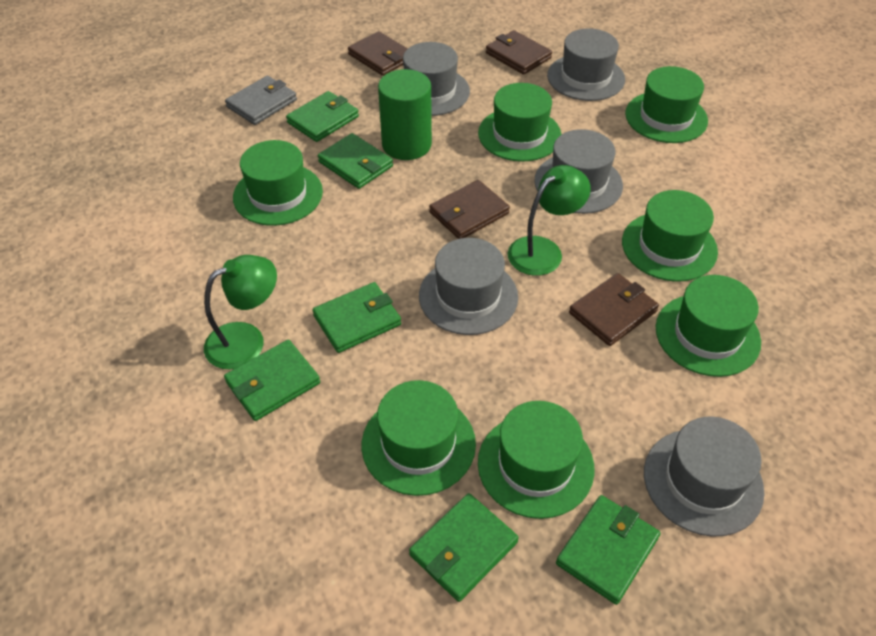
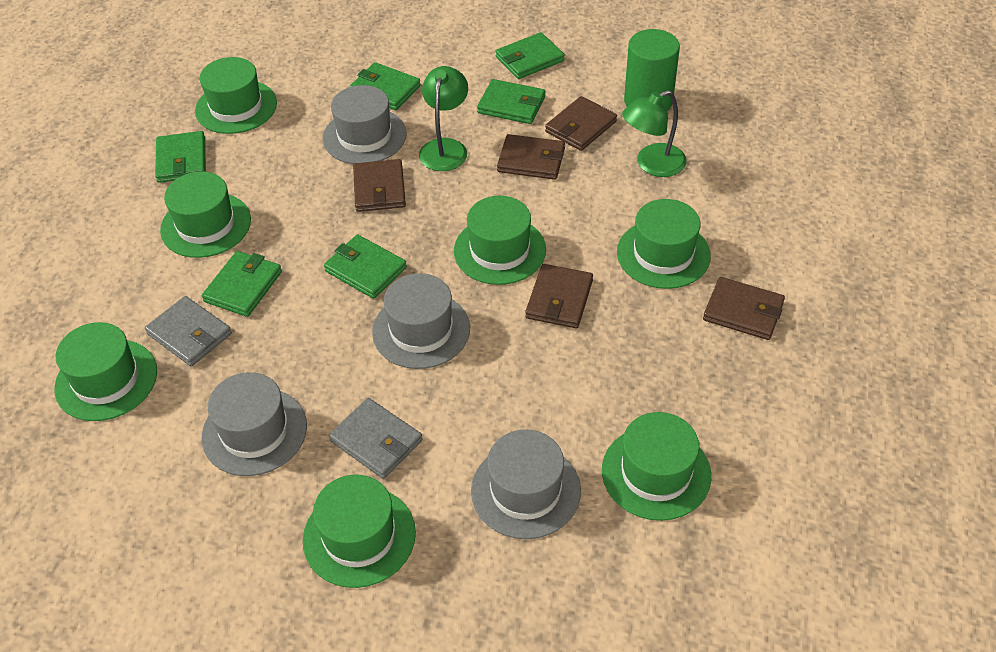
brown wallet: [348,31,408,76] [429,180,510,239] [486,30,552,75] [569,273,659,346] = 4 -> [353,159,406,212] [497,134,565,180] [525,264,593,328] [545,96,617,151] [703,277,785,340] = 5
grey hat: [403,42,470,116] [419,238,518,335] [534,129,623,214] [547,28,625,101] [644,416,764,537] = 5 -> [201,372,307,476] [323,85,407,164] [372,273,470,369] [471,429,581,539] = 4
grey wallet: [225,76,297,125] = 1 -> [145,296,232,366] [329,398,423,479] = 2

